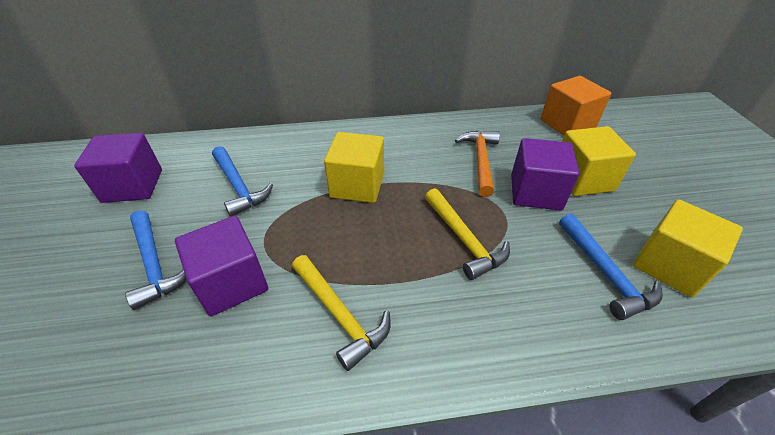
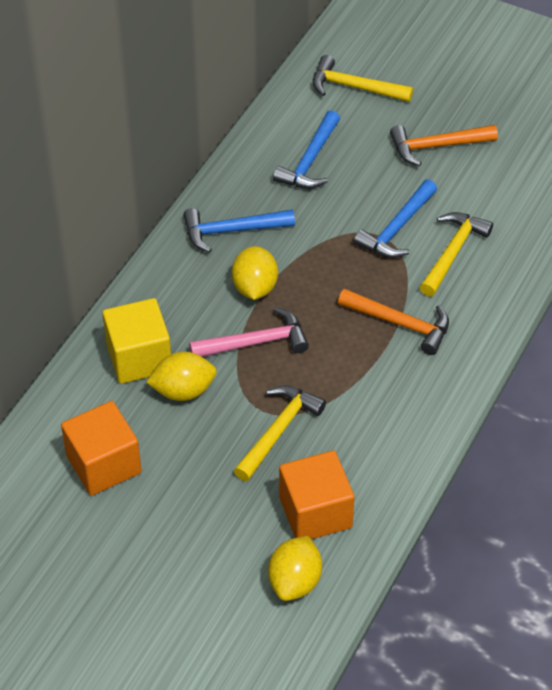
orange cube: [540,76,611,135] = 1 -> [61,401,142,496] [279,450,355,539] = 2
orange hammer: [455,131,500,197] = 1 -> [338,289,449,355] [390,125,498,166] = 2
pink hammer: none = 0 -> [189,307,309,357] = 1
purple cube: [74,133,162,203] [175,216,268,316] [511,138,580,211] = 3 -> none = 0
yellow cube: [324,132,384,203] [562,126,636,196] [633,199,743,297] = 3 -> [102,298,171,384] = 1
yellow hammer: [292,255,391,371] [425,188,510,280] = 2 -> [234,385,326,481] [313,55,413,102] [420,212,493,296] = 3
yellow lemon: none = 0 -> [146,352,217,401] [231,246,278,300] [268,536,322,601] = 3

